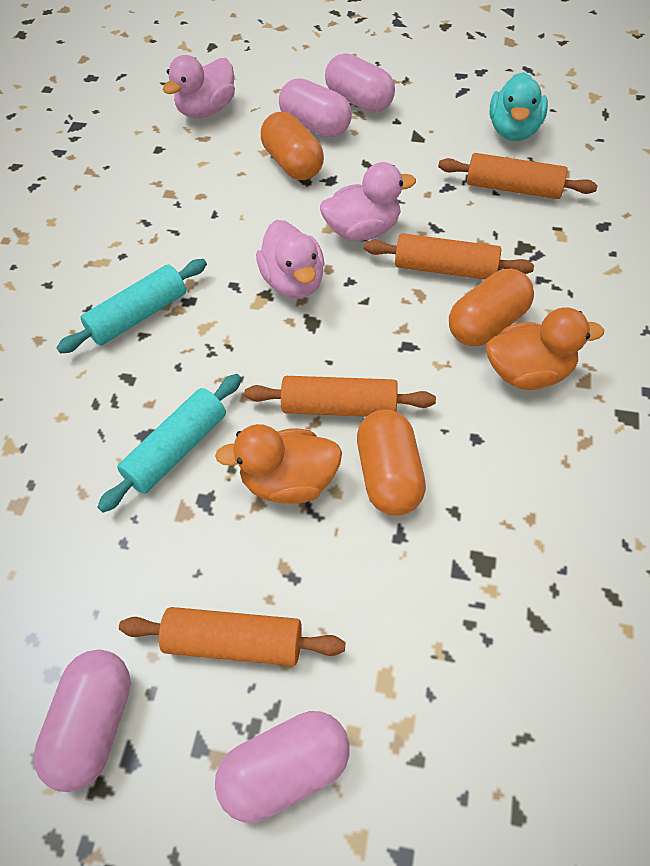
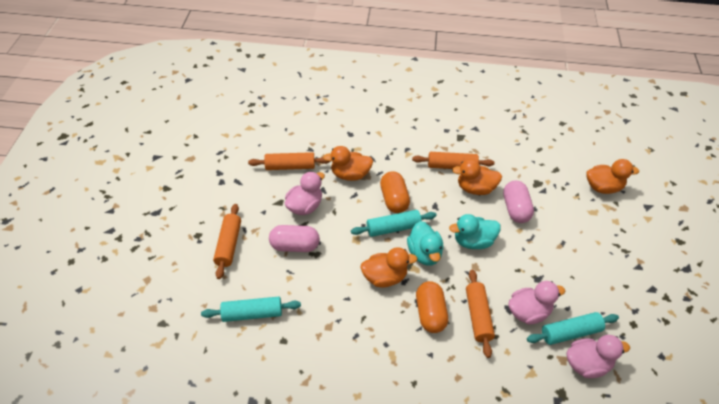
orange capsule: [261,112,324,180] [357,409,426,515] [449,269,534,346] = 3 -> [380,171,410,213] [416,281,448,333] = 2
orange duck: [215,424,342,504] [486,307,604,390] = 2 -> [323,146,373,181] [360,247,417,288] [452,159,502,195] [587,159,639,194] = 4
pink capsule: [33,650,131,792] [215,711,350,823] [279,78,352,137] [325,53,395,113] = 4 -> [269,225,320,252] [503,181,534,223] = 2
turquoise duck: [490,72,548,141] = 1 -> [407,221,444,266] [449,214,501,249] = 2
turquoise rolling pin: [56,259,207,354] [97,374,242,513] = 2 -> [201,297,301,322] [351,210,437,237] [527,312,619,345] = 3

